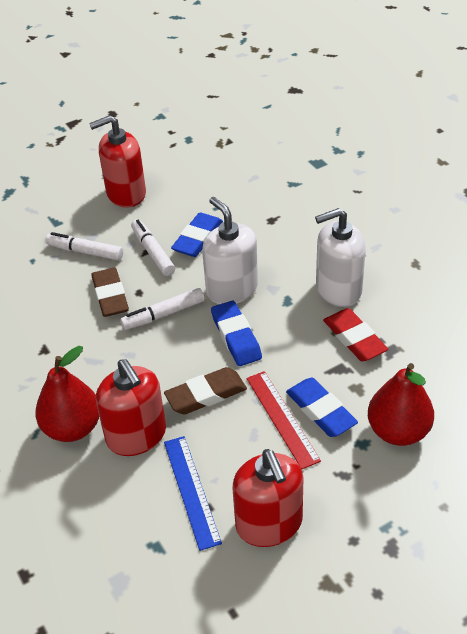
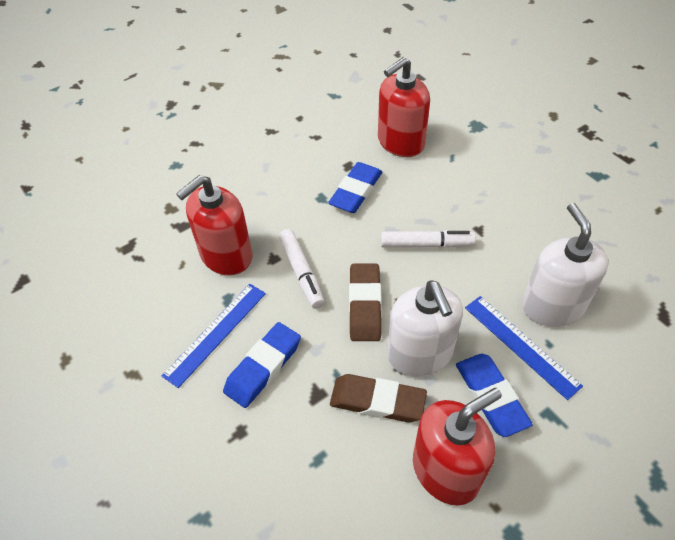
blue ruler: [164,436,222,551] = 1 -> [162,284,266,388] [465,296,583,400] = 2
red eraser: [323,308,388,361] = 1 -> none = 0
red pear: [35,346,99,442] [368,363,434,446] = 2 -> none = 0
red ruler: [246,371,321,469] = 1 -> none = 0
white marker: [45,232,123,261] [120,288,205,330] [131,219,175,276] = 3 -> [279,229,325,309] [381,230,476,248] = 2

